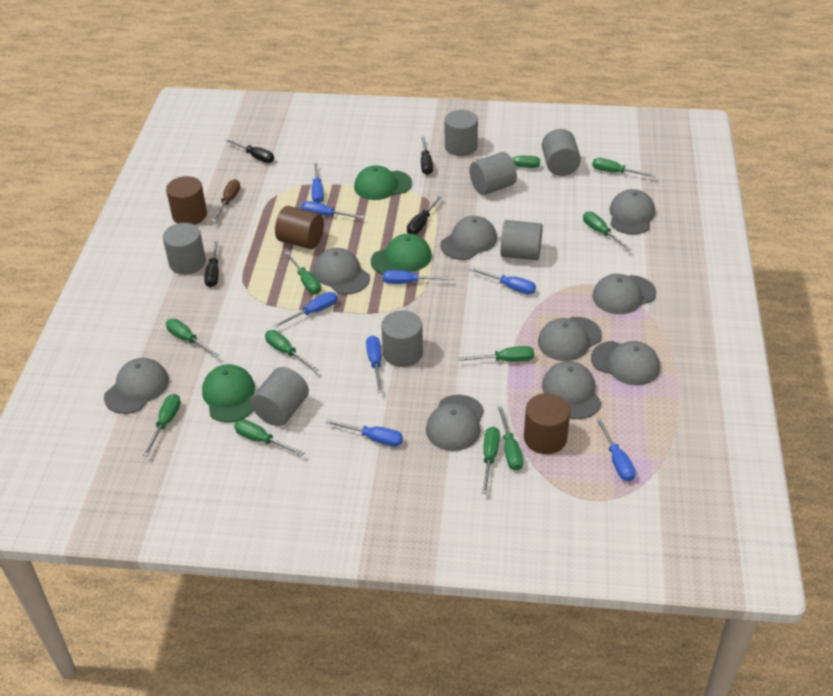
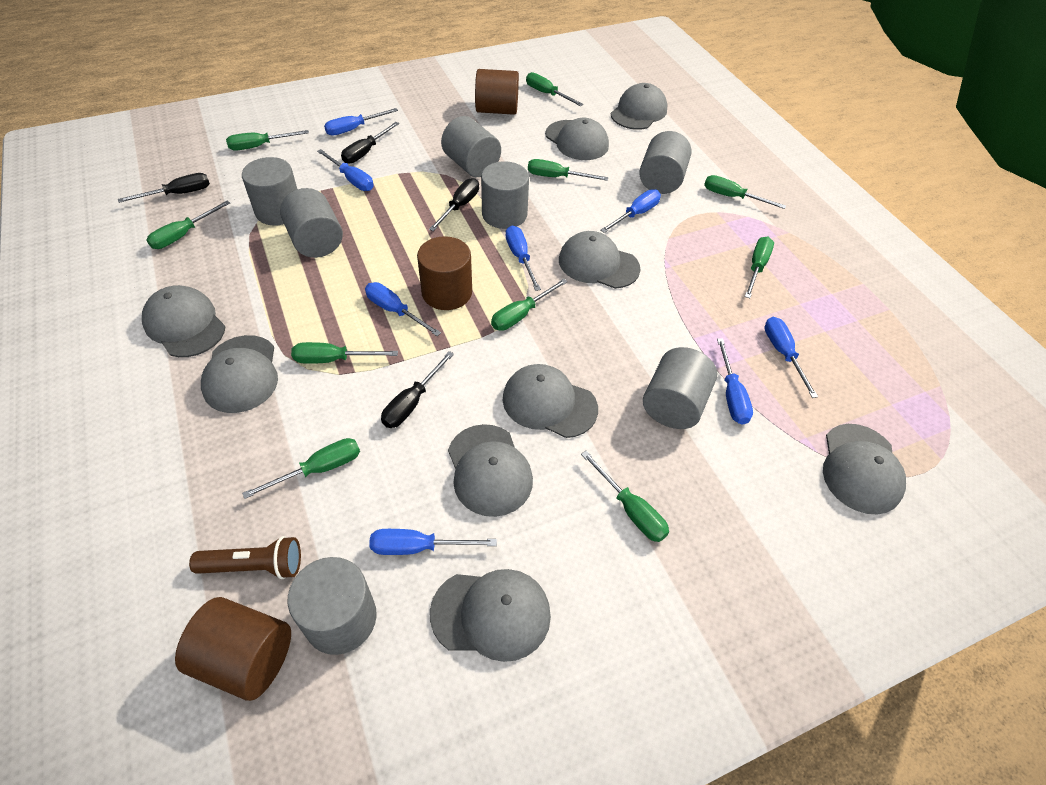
brown flashlight: none = 0 -> [189,536,301,579] = 1
brown screwdriver: [212,179,240,222] = 1 -> none = 0
green cap: [202,364,255,423] [354,165,412,200] [371,233,432,275] = 3 -> none = 0
green screwdriver: [143,394,181,456] [166,319,219,357] [234,419,304,456] [265,330,319,372] [285,251,321,294] [458,346,534,362] [477,156,540,168] [482,427,500,494] [498,406,523,471] [583,211,632,251] [592,158,656,177] = 11 -> [146,200,230,249] [226,130,309,151] [242,438,360,499] [291,342,398,364] [491,279,568,331] [526,72,583,106] [528,159,608,181] [581,451,669,542] [704,175,786,209] [745,237,774,298] = 10

